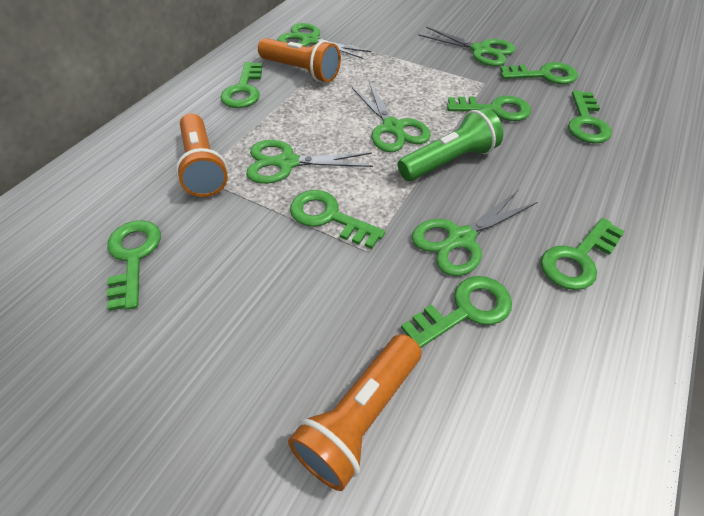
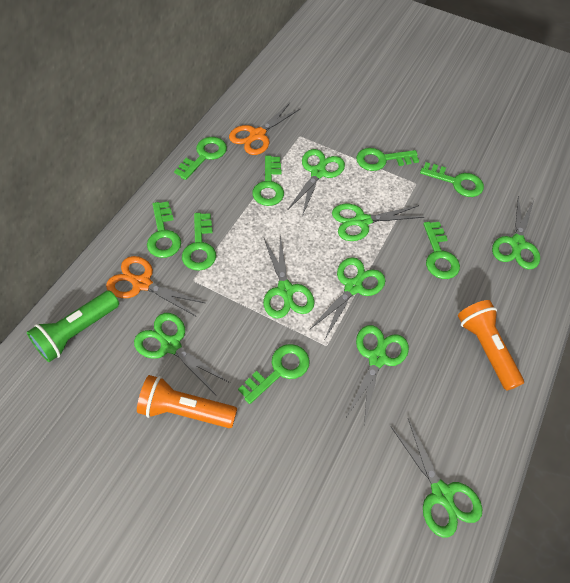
green scissors: [246,140,373,184] [277,23,372,59] [352,82,431,152] [412,190,538,276] [419,27,515,66] = 5 -> [134,313,230,395] [264,236,314,319] [287,149,345,216] [309,257,385,339] [332,204,424,241] [345,325,409,426] [390,418,483,538] [492,195,540,269] = 8
orange flashlight: [176,113,228,197] [258,38,341,82] [288,334,421,491] = 3 -> [137,375,237,428] [458,300,524,390] = 2
orange scissors: none = 0 -> [106,256,205,316] [229,103,301,155] = 2

